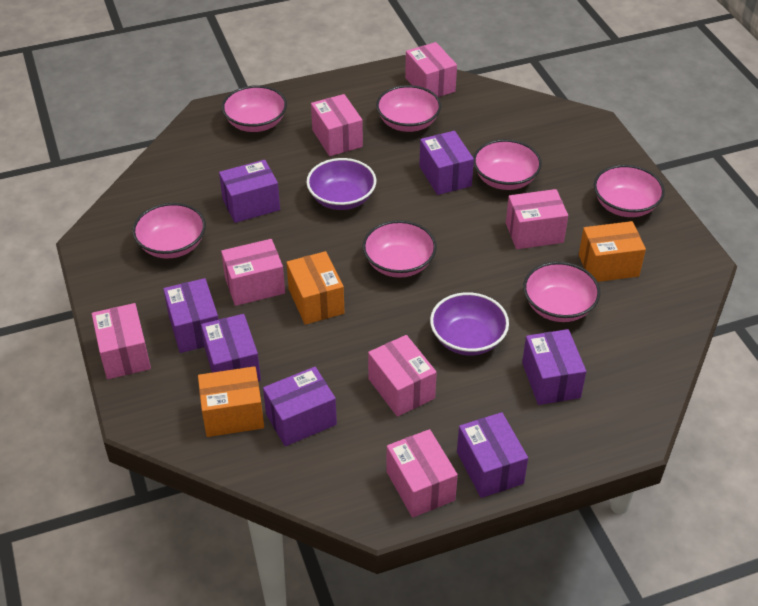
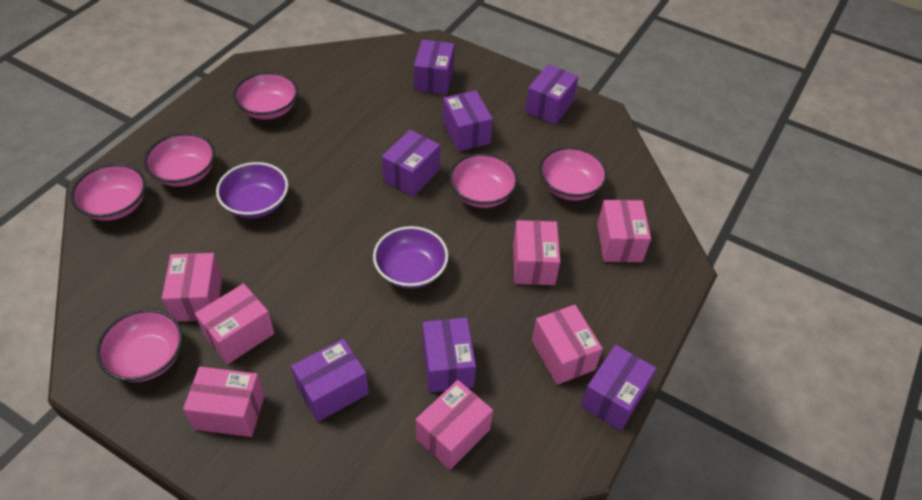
orange box: [198,366,264,437] [286,251,344,325] [579,221,646,282] = 3 -> none = 0
pink bowl: [132,203,206,259] [222,85,287,132] [363,220,437,278] [376,85,441,132] [473,139,542,190] [523,262,600,322] [594,165,665,217] = 7 -> [71,164,146,221] [96,309,183,382] [144,133,215,187] [233,72,298,119] [449,153,518,208] [539,147,608,201] = 6

